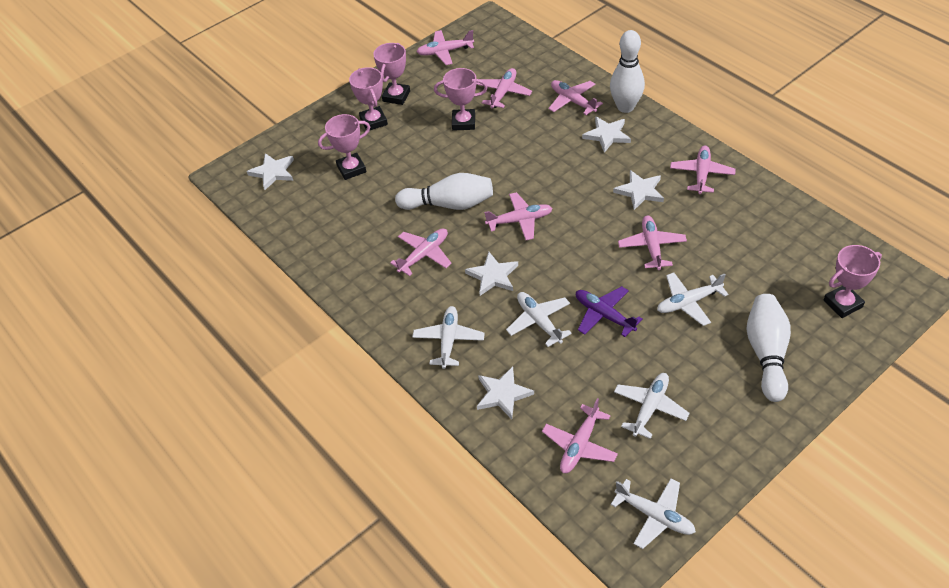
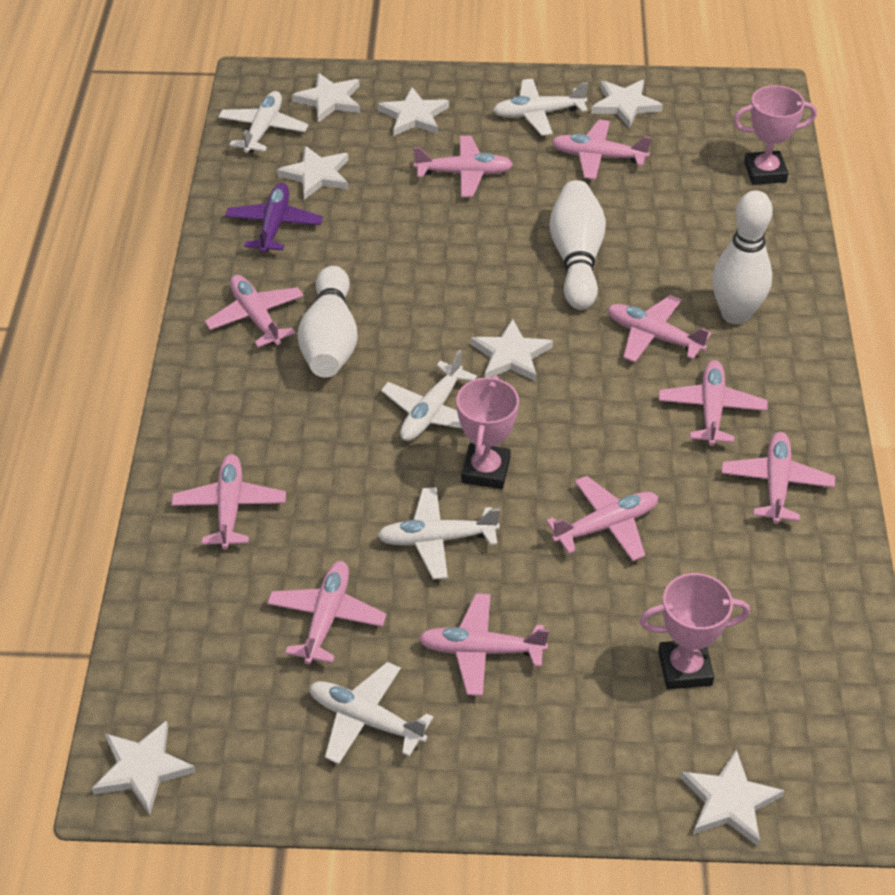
pink plane: [390,228,452,276] [417,30,474,65] [476,68,532,108] [484,192,553,240] [542,398,618,473] [548,80,603,115] [618,215,687,270] [670,145,736,194] = 8 -> [171,454,286,549] [205,275,304,347] [267,561,387,664] [413,136,513,197] [419,593,549,696] [546,476,658,561] [552,120,651,180] [608,295,711,362] [659,360,767,446] [722,432,835,524] = 10
pink trophy: [318,114,370,180] [349,67,388,130] [373,43,410,105] [434,68,488,131] [824,245,882,318] = 5 -> [456,375,519,489] [640,573,750,690] [733,85,817,185] = 3
white star: [247,153,294,190] [465,252,518,296] [477,366,534,419] [582,116,631,153] [613,170,664,210] = 5 -> [92,720,196,815] [277,146,348,200] [292,73,360,123] [378,87,449,136] [471,319,553,382] [591,80,663,129] [680,749,785,846] = 7

